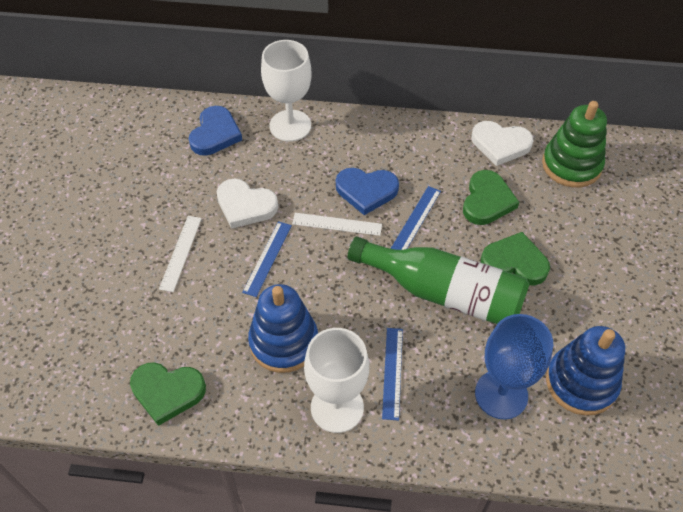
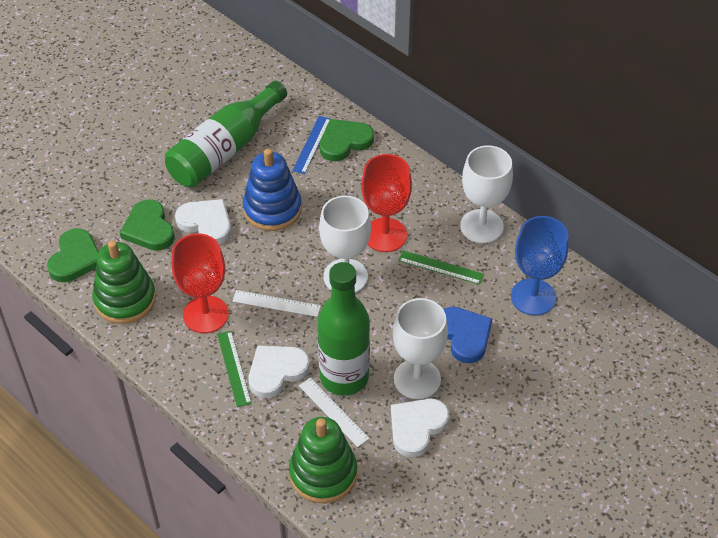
blue heart: [189,106,242,156] [336,168,399,215] = 2 -> [443,307,492,363] = 1
blue ruler: [242,221,292,297] [382,328,403,421] [391,186,441,250] = 3 -> [292,116,331,174] = 1
blue stacking toy: [248,284,318,373] [546,326,625,415] = 2 -> [243,149,302,231] = 1
green bottle: [348,237,530,324] = 1 -> [165,81,287,188] [317,262,370,396] = 2
green ruler: none = 0 -> [217,331,252,407] [398,250,484,285] = 2
green stacking toy: [542,101,607,188] = 1 -> [92,240,156,324] [289,417,357,503] = 2
red goblet: none = 0 -> [171,233,229,333] [361,154,412,252] = 2
white goblet: [261,40,312,142] [304,328,369,433] = 2 -> [319,196,371,293] [392,298,448,399] [460,145,513,243] = 3
white heart: [217,179,278,229] [471,121,533,166] = 2 -> [175,199,231,244] [249,345,310,398] [391,398,449,457] = 3

